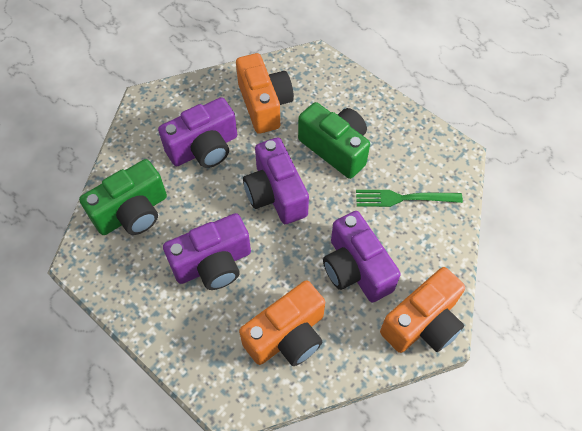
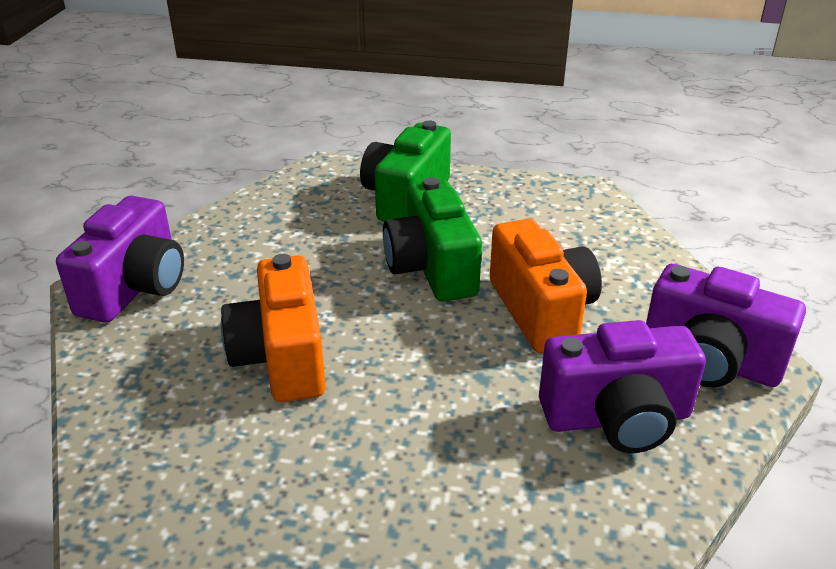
green fork: [356,190,463,207] = 1 -> none = 0
orange camera: [236,53,294,134] [239,280,325,366] [380,267,465,353] = 3 -> [221,254,326,402] [490,219,602,353] = 2
purple camera: [158,97,237,168] [163,213,251,290] [243,138,309,224] [323,211,401,303] = 4 -> [56,196,184,323] [539,320,706,453] [646,264,806,387] = 3

